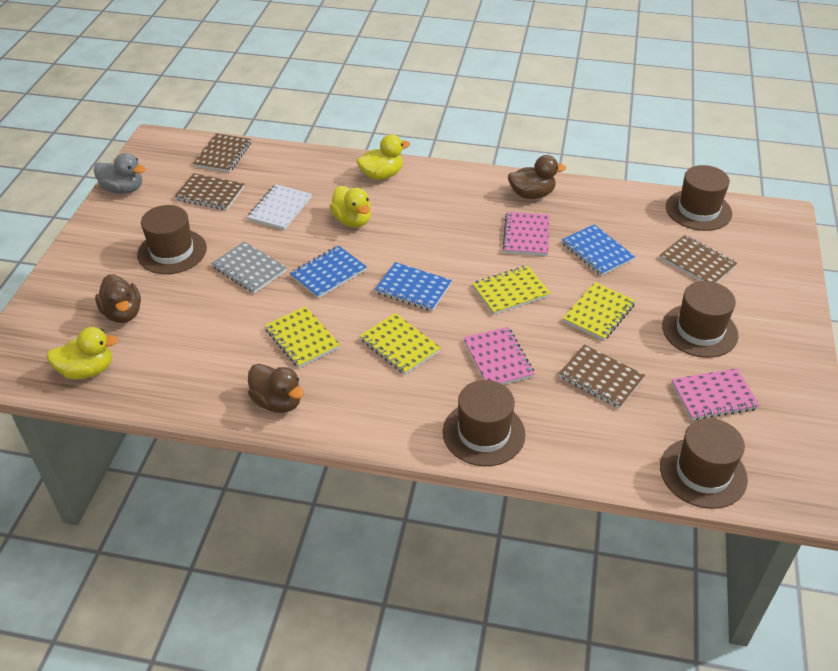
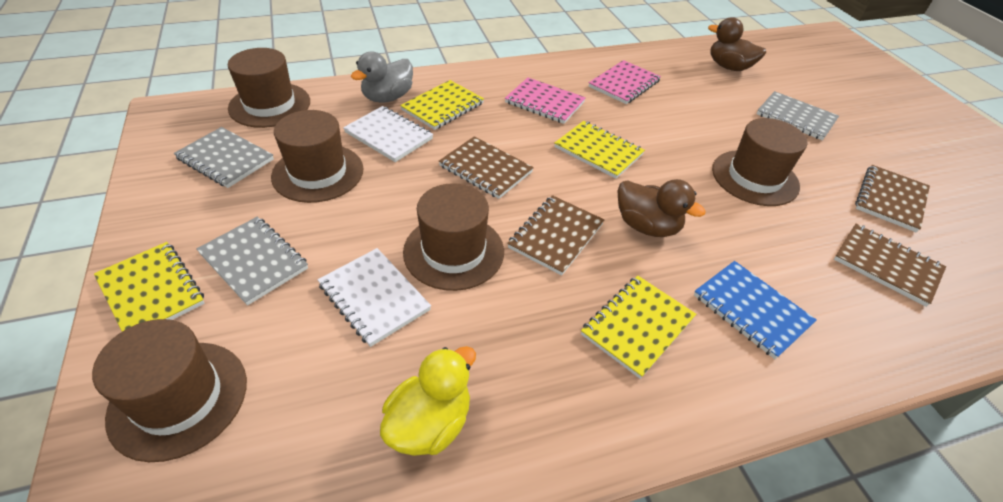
blue notebook: [290,245,367,298] [375,262,452,311] [562,224,635,276] = 3 -> [694,261,817,359] = 1
brown duck: [95,274,141,323] [248,364,304,413] [508,155,566,199] = 3 -> [618,179,705,237] [708,17,766,71] = 2
grey notebook: [211,241,287,293] = 1 -> [174,127,274,188] [196,217,308,306] [757,91,839,140] = 3
pink notebook: [464,327,535,385] [502,212,549,256] [672,368,760,420] = 3 -> [505,78,586,124] [589,60,661,104] = 2
white notebook: [247,184,312,230] = 1 -> [318,248,431,347] [343,106,433,162] = 2
yellow duck: [47,327,118,379] [329,186,371,228] [357,134,410,180] = 3 -> [380,346,476,456] = 1

